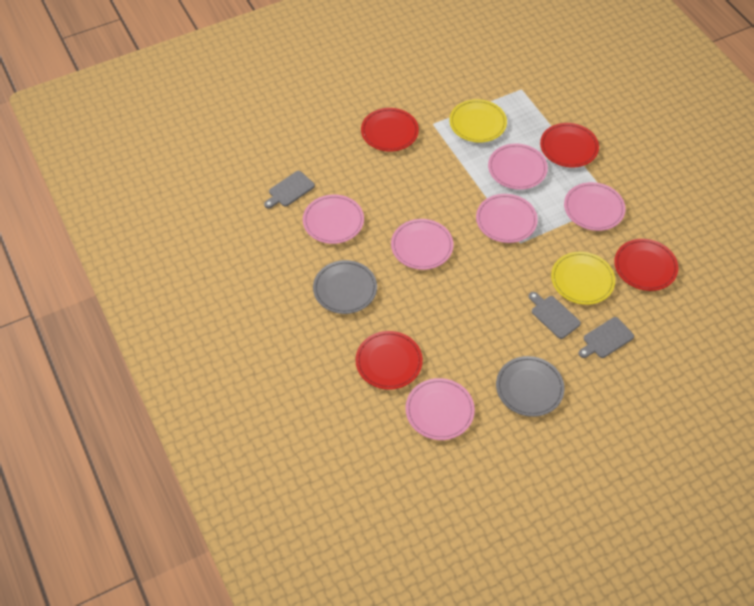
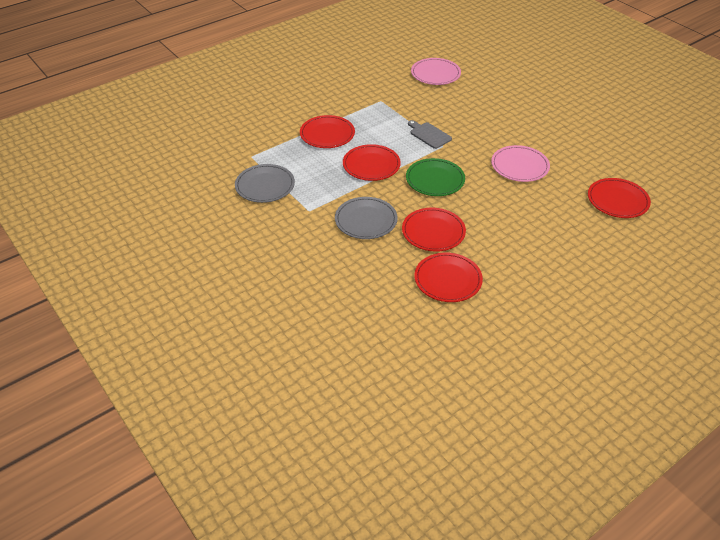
green plate: none = 0 -> [406,158,465,196] = 1
grey cutting board: [264,171,315,209] [528,292,581,339] [579,317,634,358] = 3 -> [408,120,452,149] = 1
pink plate: [303,194,364,244] [391,219,453,270] [406,378,475,440] [476,194,538,243] [488,144,548,190] [564,182,626,231] = 6 -> [411,58,461,85] [491,145,550,182] = 2
red plate: [355,331,423,390] [361,108,419,152] [540,123,599,167] [614,239,678,291] = 4 -> [300,115,355,148] [343,144,401,181] [402,208,466,252] [414,252,483,302] [588,178,651,218] = 5
yellow plate: [449,99,507,143] [551,252,615,305] = 2 -> none = 0

